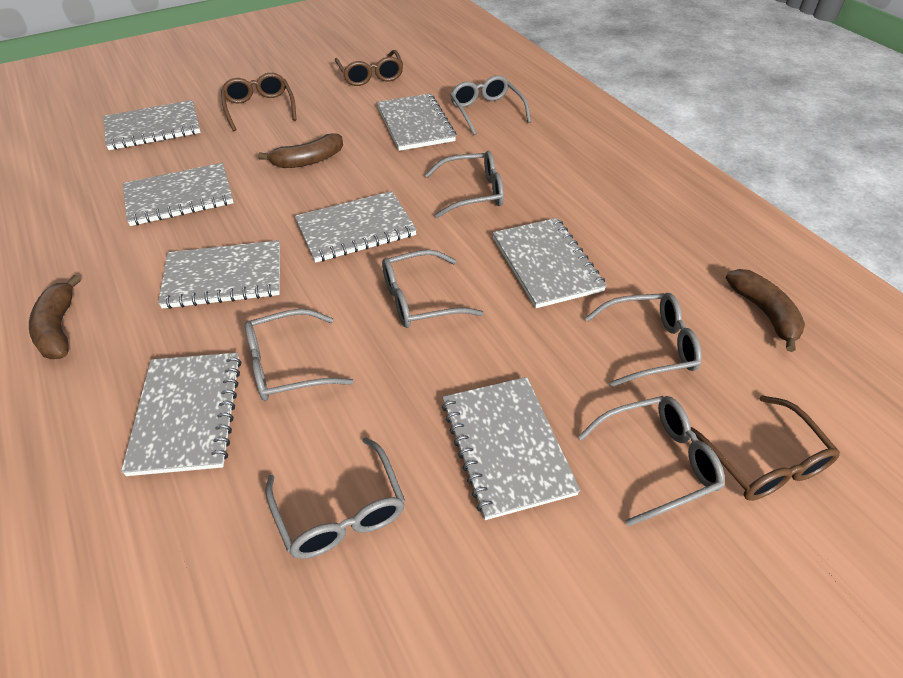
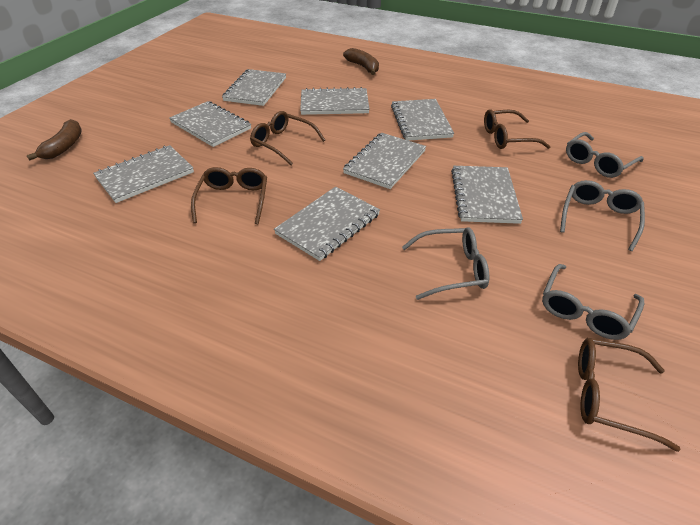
brown banana: [29,275,81,359] [258,133,343,168] [726,269,805,352] = 3 -> [26,119,82,161] [343,48,379,75] = 2
brown glasses: [221,73,296,131] [335,50,403,86] [691,395,840,501] = 3 -> [191,167,267,224] [250,111,325,165] [484,109,551,149] [578,338,681,452] = 4
grey glasses: [245,309,353,401] [265,437,405,559] [382,250,483,328] [425,151,504,218] [450,75,531,135] [578,396,725,527] [585,293,702,387] = 7 -> [402,227,489,300] [542,264,645,340] [560,180,645,251] [566,132,644,178] = 4

